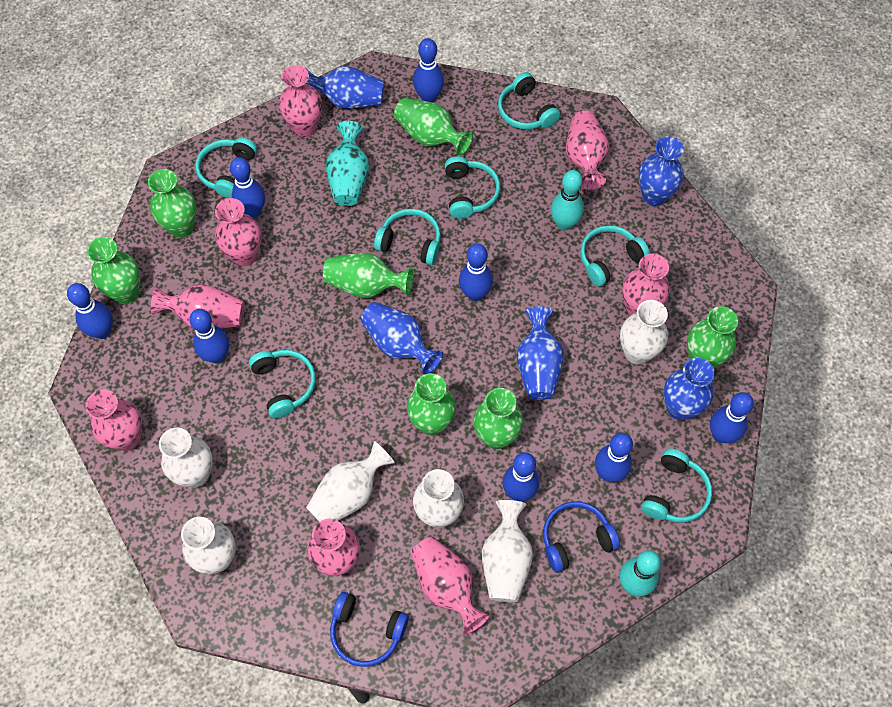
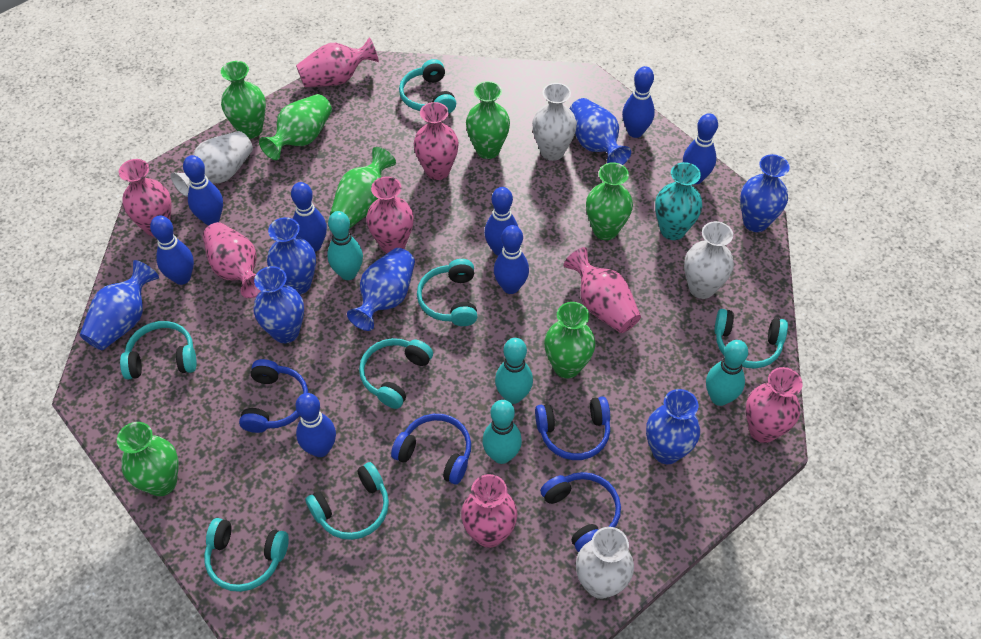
blue headphones: [330,592,409,667] [543,501,620,572] = 2 -> [239,359,308,433] [391,414,471,485] [535,396,610,460] [540,472,621,552] = 4
blue vase: [305,66,384,109] [361,302,443,375] [516,306,564,400] [638,136,684,206] [663,358,715,420] = 5 -> [80,260,159,350] [253,266,304,343] [267,217,316,295] [347,248,415,331] [570,98,631,165] [646,389,700,464] [740,154,790,232] = 7
turquoise bowling pin: [551,170,584,230] [620,550,661,597] = 2 -> [327,211,363,280] [482,400,522,464] [495,338,533,404] [706,340,748,406] = 4
white vase: [159,428,213,487] [181,517,235,574] [306,441,395,522] [413,469,464,527] [482,500,533,602] [620,300,668,365] = 6 -> [171,131,253,197] [532,83,577,161] [576,527,634,599] [684,221,734,299] = 4

